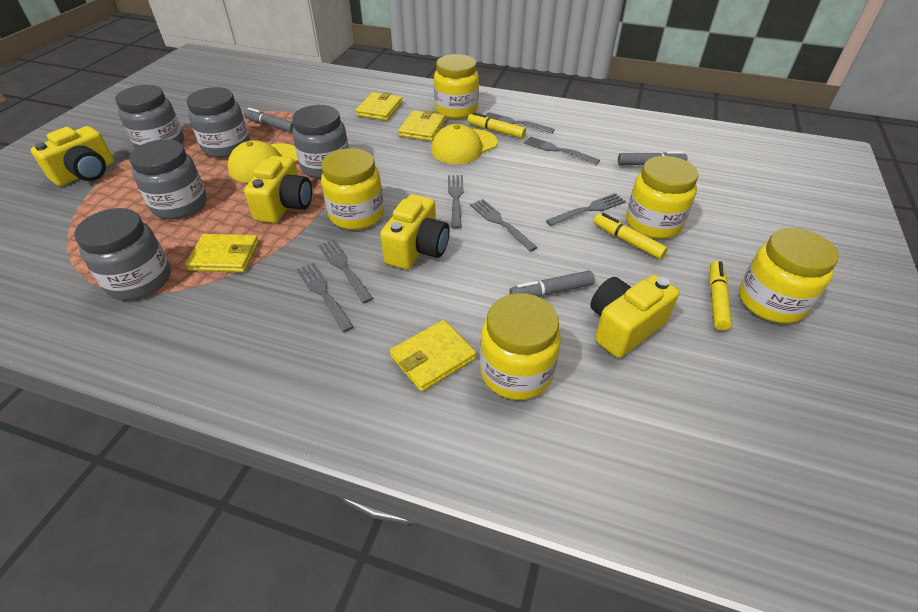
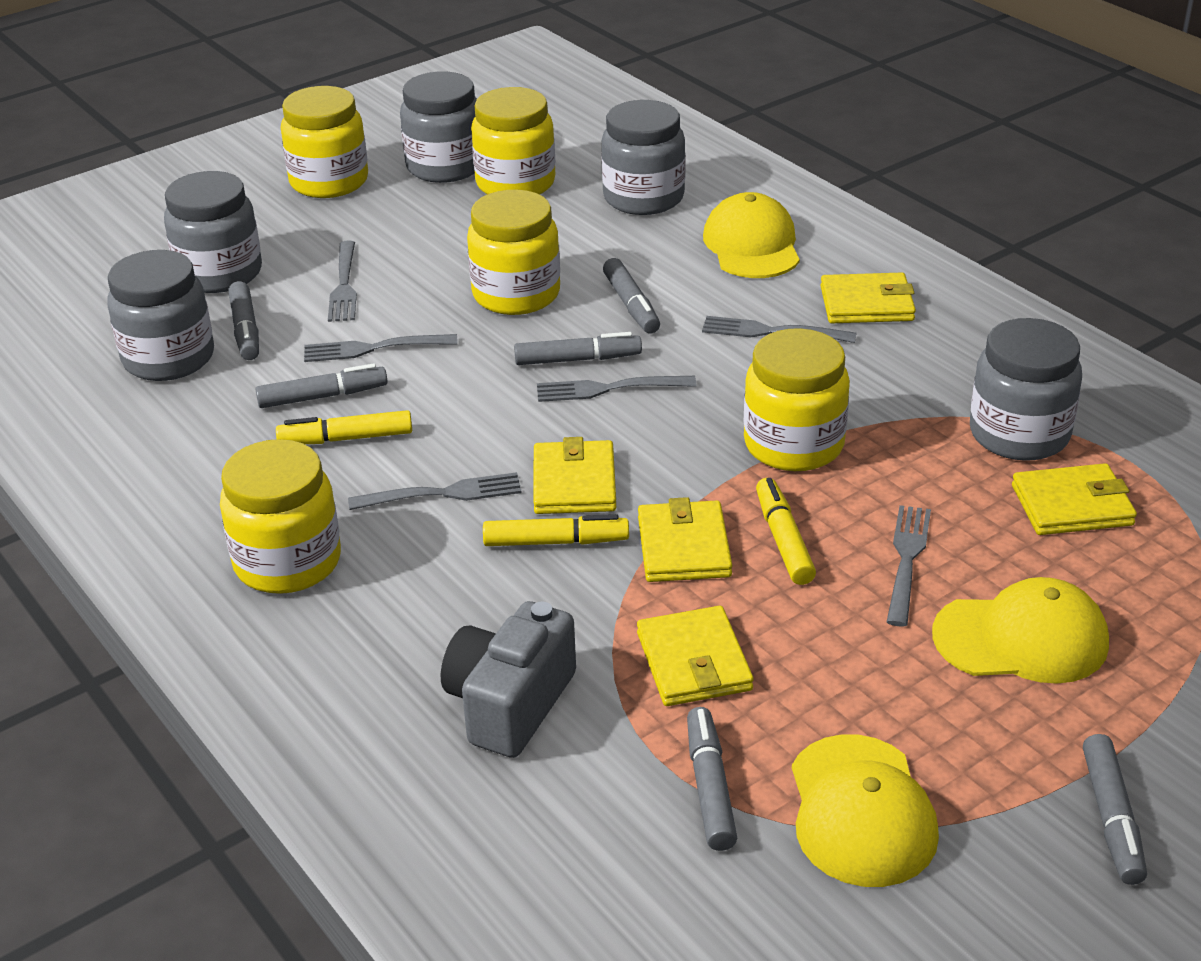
grey camera: none = 0 -> [441,601,576,758] = 1
grey fork: [297,263,354,332] [318,239,373,303] [448,175,464,229] [470,199,538,252] [486,112,555,133] [524,136,600,165] [546,193,626,226] = 7 -> [304,334,458,362] [328,240,357,322] [348,472,522,510] [537,376,696,402] [702,316,857,343] [887,505,931,626] = 6
grey marker: [244,108,294,133] [509,271,595,297] [618,151,687,165] = 3 -> [228,281,259,360] [255,363,388,408] [514,332,642,365] [603,258,660,334] [687,707,737,851] [1083,734,1147,885] = 6
yellow camera: [31,126,114,186] [244,156,312,223] [380,194,450,270] [590,275,679,358] = 4 -> none = 0
yellow cap: [228,140,298,183] [431,124,497,164] = 2 -> [703,192,800,278] [792,734,939,887] [932,577,1109,684] = 3
yellow wallet: [185,234,259,272] [356,92,403,121] [390,320,477,392] [398,110,445,141] = 4 -> [533,437,616,514] [637,606,754,706] [638,497,732,582] [821,273,916,323] [1012,463,1137,535] = 5

